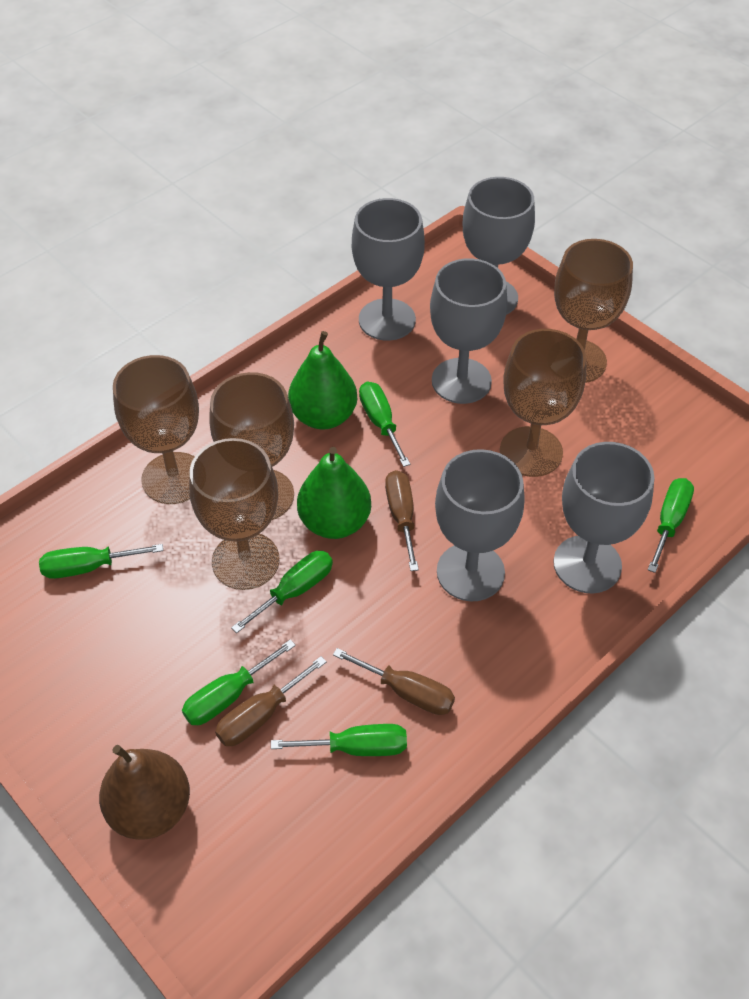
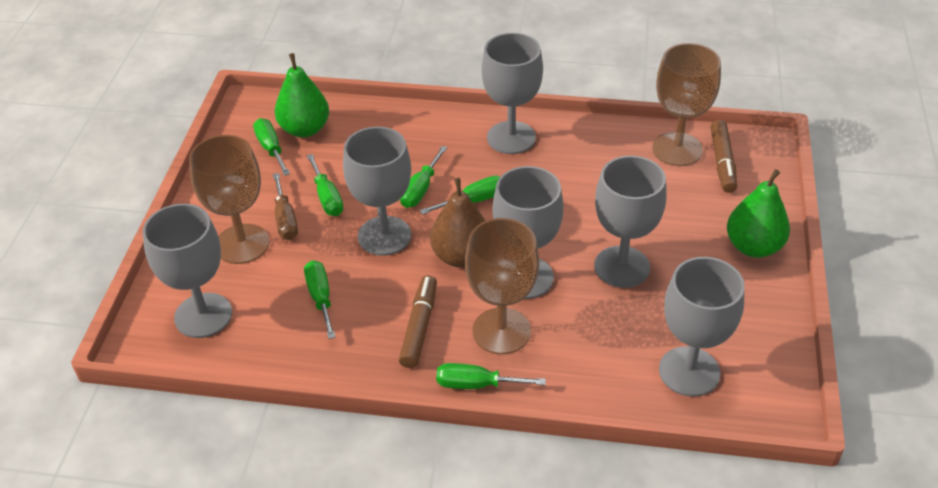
brown goblet: [113,355,199,504] [189,438,280,590] [209,372,294,520] [500,329,586,477] [554,239,633,383] = 5 -> [189,135,269,264] [465,218,539,354] [652,43,721,166] = 3
brown marker: none = 0 -> [399,275,437,368] [710,120,737,193] = 2
brown screwdriver: [215,656,327,746] [333,648,455,715] [385,470,419,571] = 3 -> [273,173,298,240] = 1
grey goblet: [352,198,425,341] [430,258,507,404] [435,449,525,602] [463,177,535,315] [553,442,654,593] = 5 -> [143,204,232,338] [343,127,411,256] [481,33,543,154] [492,166,563,299] [594,156,667,288] [659,257,745,397] = 6

